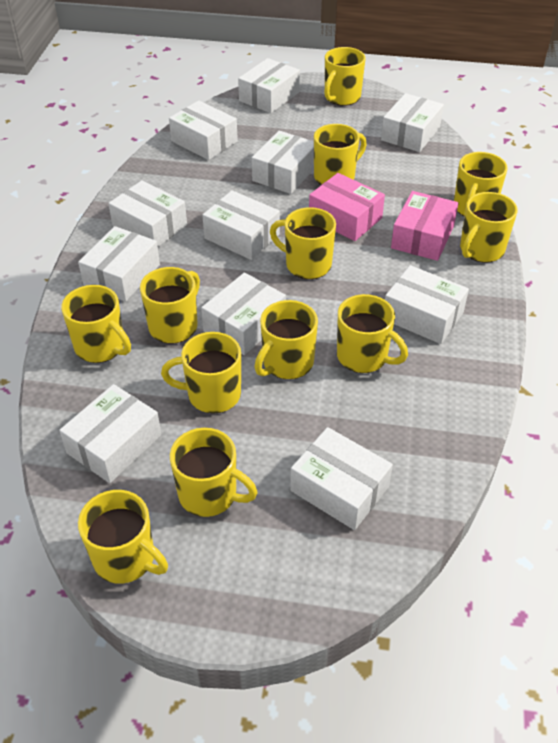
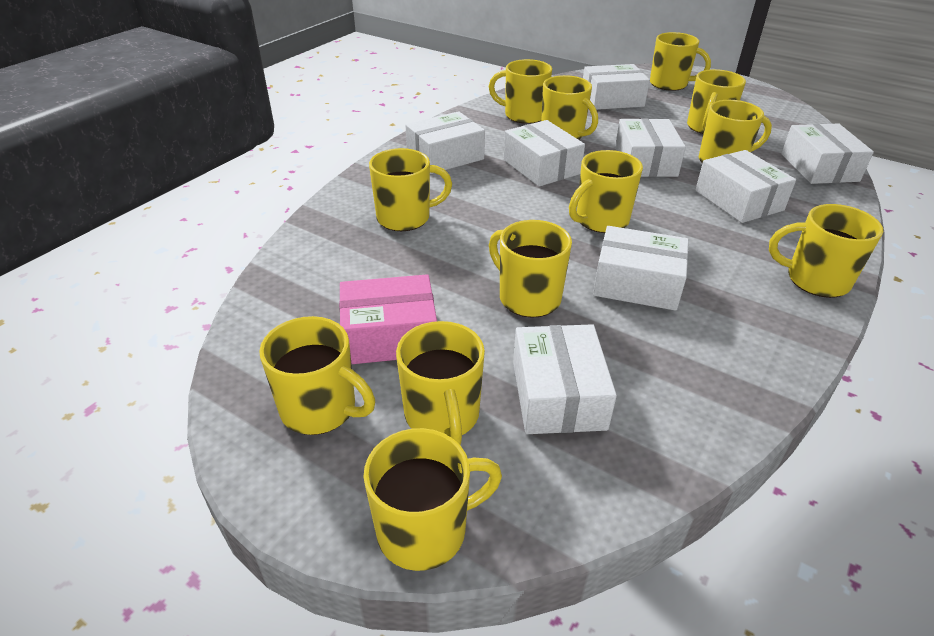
pink box: [309,173,385,241] [391,191,459,261] = 2 -> [339,274,437,364] = 1
white box: [59,384,161,483] [78,226,160,302] [108,180,187,247] [169,100,238,160] [201,272,286,355] [202,190,280,260] [238,58,300,113] [252,131,314,194] [290,427,393,530] [381,93,444,152] [385,265,469,344] = 11 -> [405,111,485,174] [504,120,585,187] [513,324,617,434] [583,64,650,110] [593,226,689,311] [615,118,686,177] [695,150,796,223] [781,123,874,184] = 8

